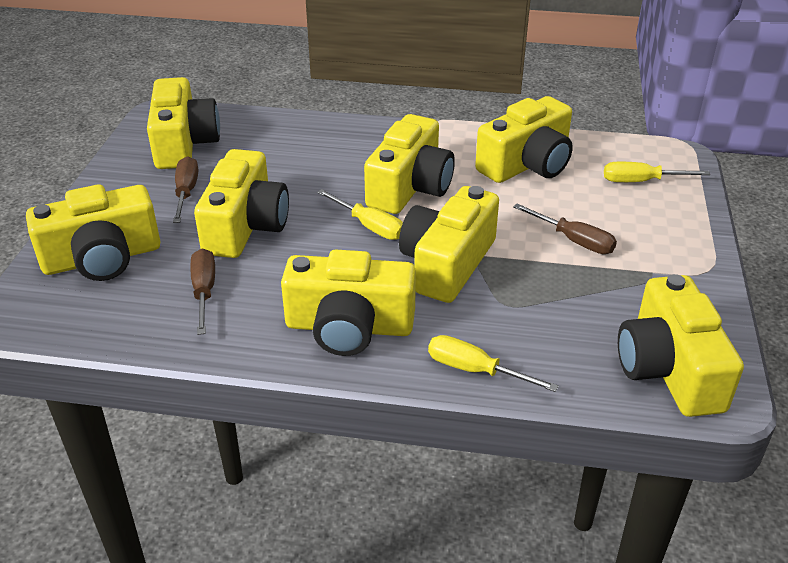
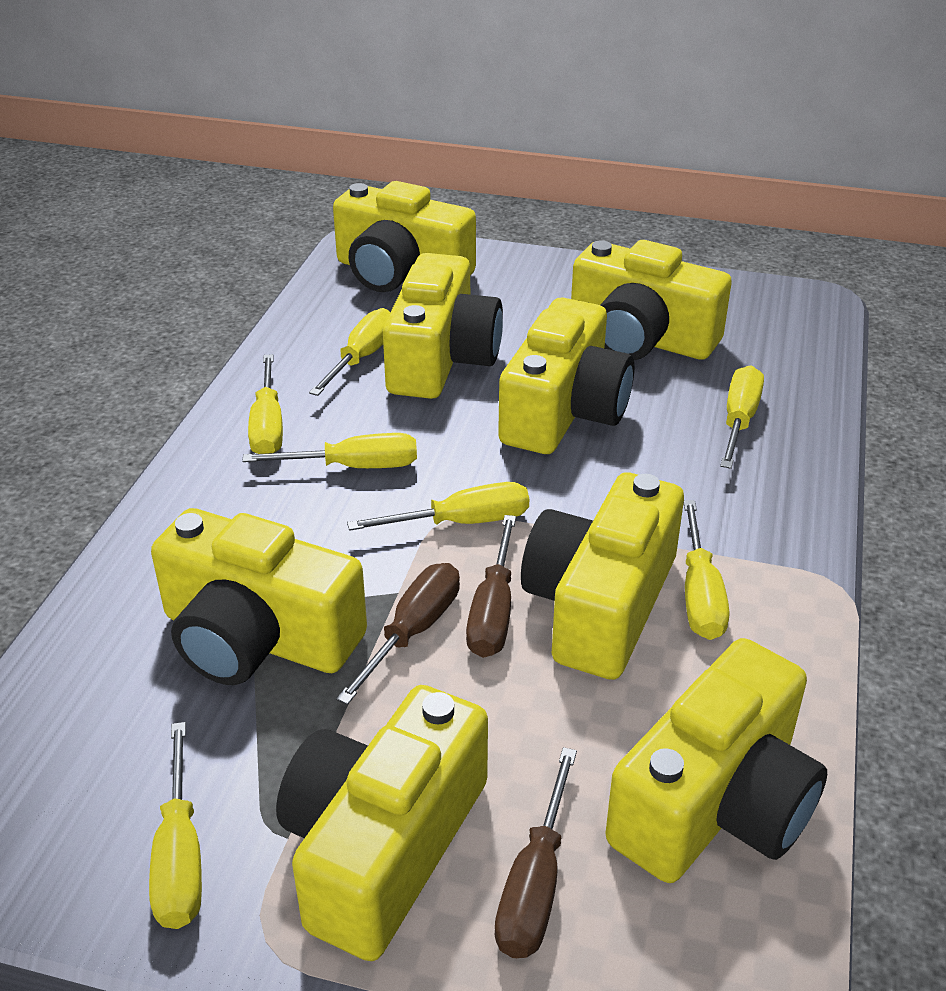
yellow screwdriver: [317,189,403,240] [428,335,559,392] [604,162,710,182] = 3 -> [149,722,202,929] [243,433,417,468] [248,354,283,454] [309,308,390,396] [347,482,529,531] [684,500,729,640] [720,366,764,469] = 7

